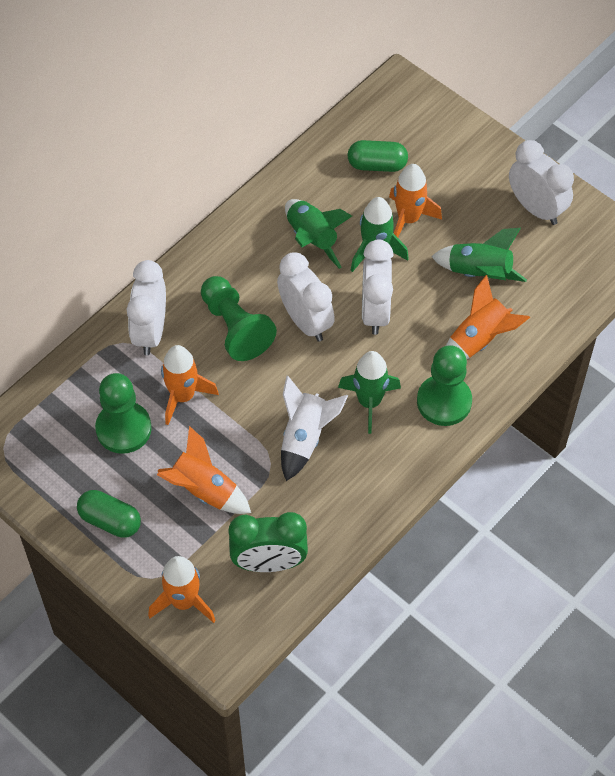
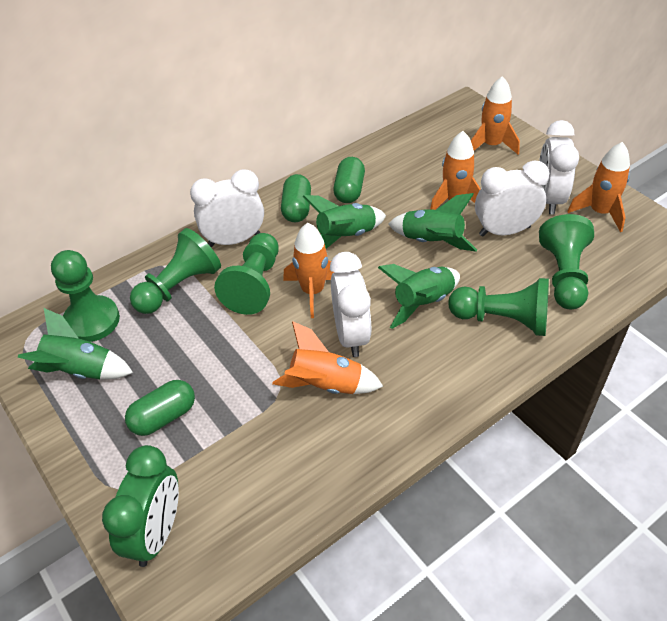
green capsule: [77,490,141,538] [347,140,408,172] = 2 -> [125,380,195,436] [281,174,311,222] [333,157,365,203] = 3
green pawn: [95,373,152,454] [201,276,277,361] [417,345,472,426] = 3 -> [51,250,120,342] [130,228,221,314] [214,233,279,315] [448,278,549,336] [539,214,594,309] = 5
white rocket: [281,376,348,481] = 1 -> none = 0

